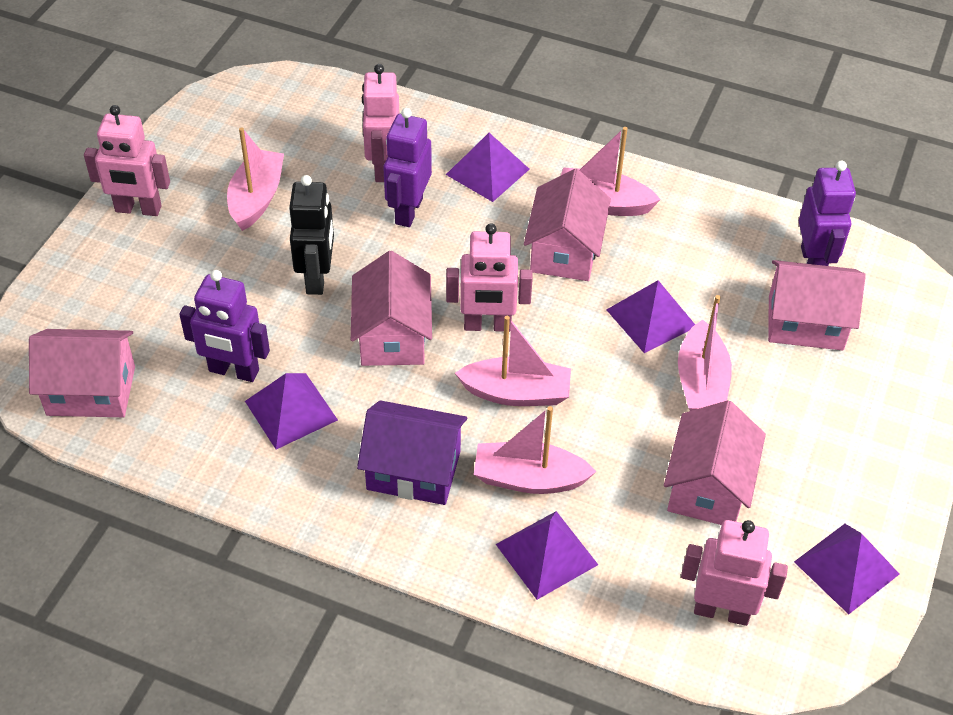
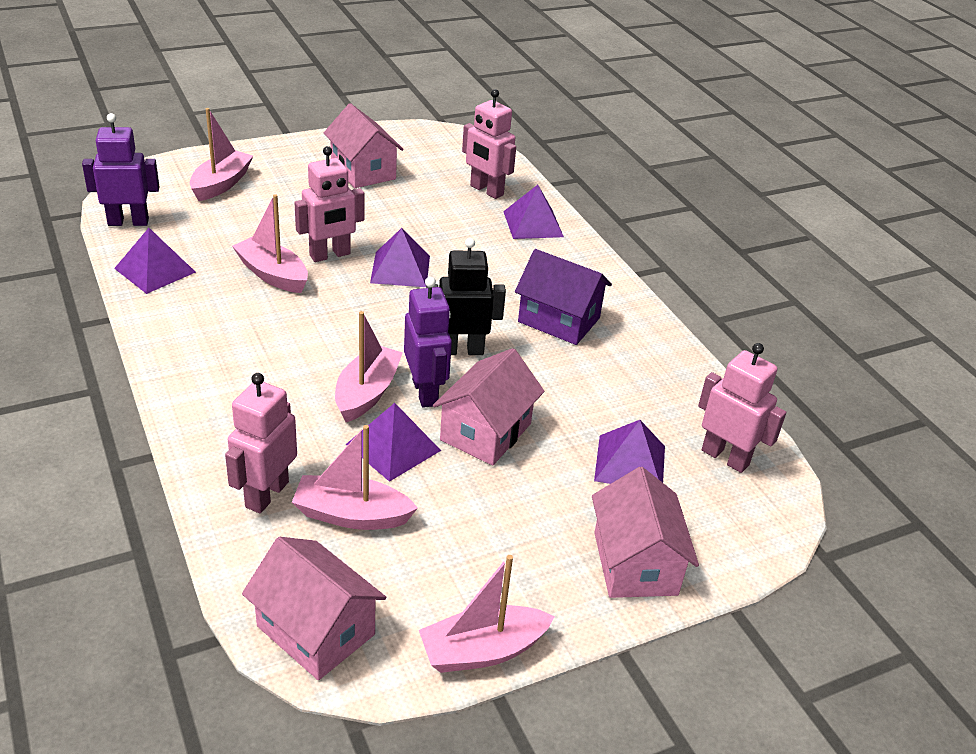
pink house: [29,329,135,417] [351,251,432,366] [524,168,611,281] [664,400,766,525] [768,260,866,351] = 5 -> [242,537,386,680] [324,103,404,188] [433,348,545,466] [592,467,699,598] = 4
purple robot: [179,270,270,382] [383,108,432,227] [799,161,856,266] = 3 -> [82,113,160,226] [404,277,452,408] = 2

